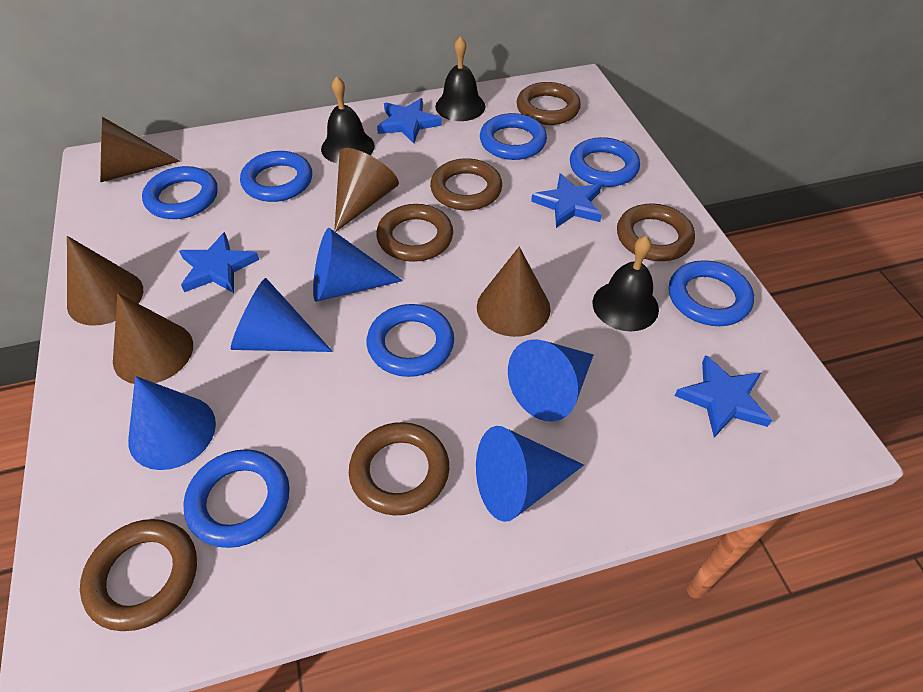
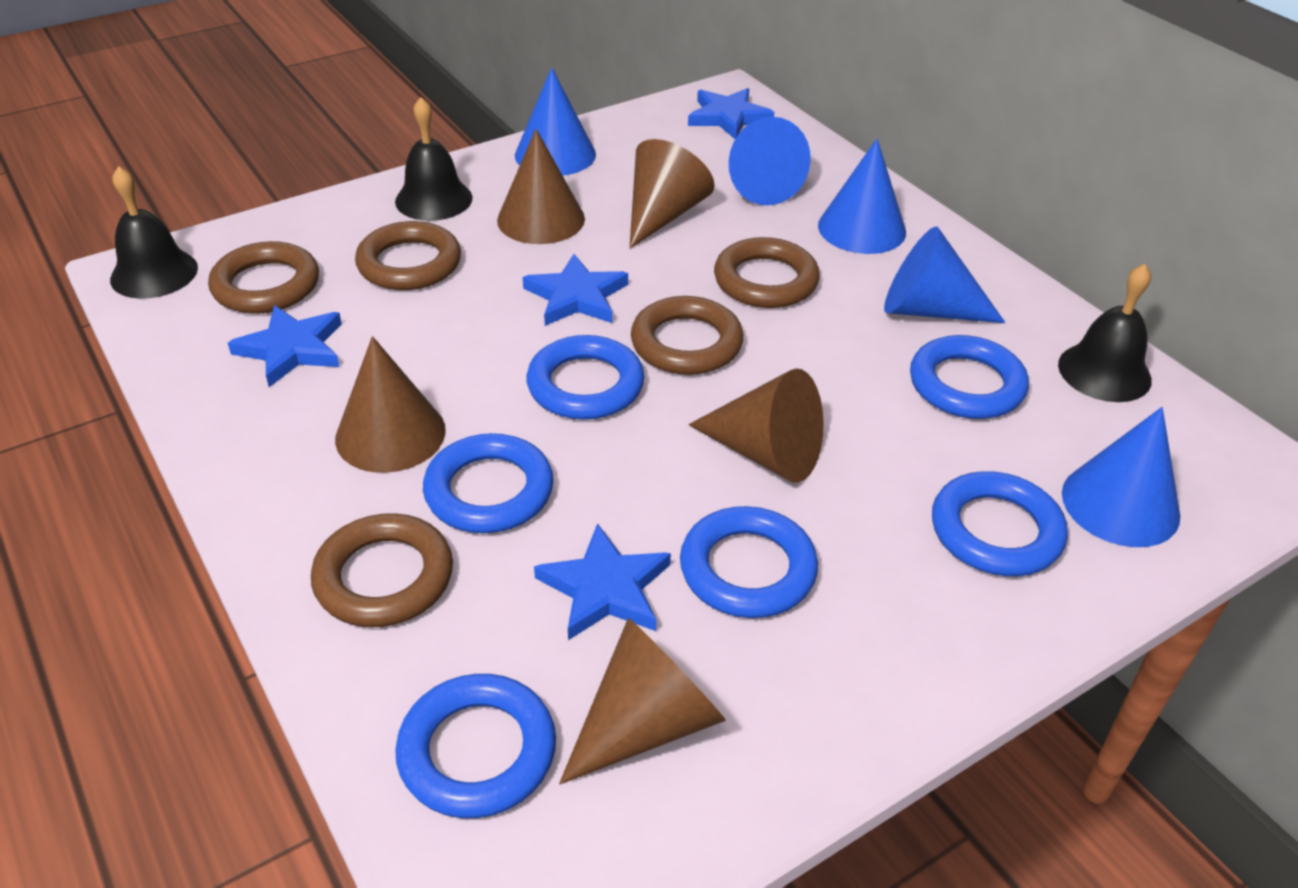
blue ring: [142,166,218,219] [183,449,290,548] [240,151,312,202] [367,304,454,377] [480,113,547,160] [570,137,640,187] [669,260,754,326] = 7 -> [395,674,556,818] [423,433,554,533] [526,335,644,420] [680,506,818,618] [910,335,1029,419] [932,471,1068,576] = 6
brown ring: [80,519,197,631] [349,422,449,515] [376,204,453,262] [430,158,502,210] [517,82,581,125] [617,203,695,261] = 6 -> [208,241,319,314] [311,513,453,627] [355,221,461,290] [631,296,743,375] [714,237,820,308] = 5

